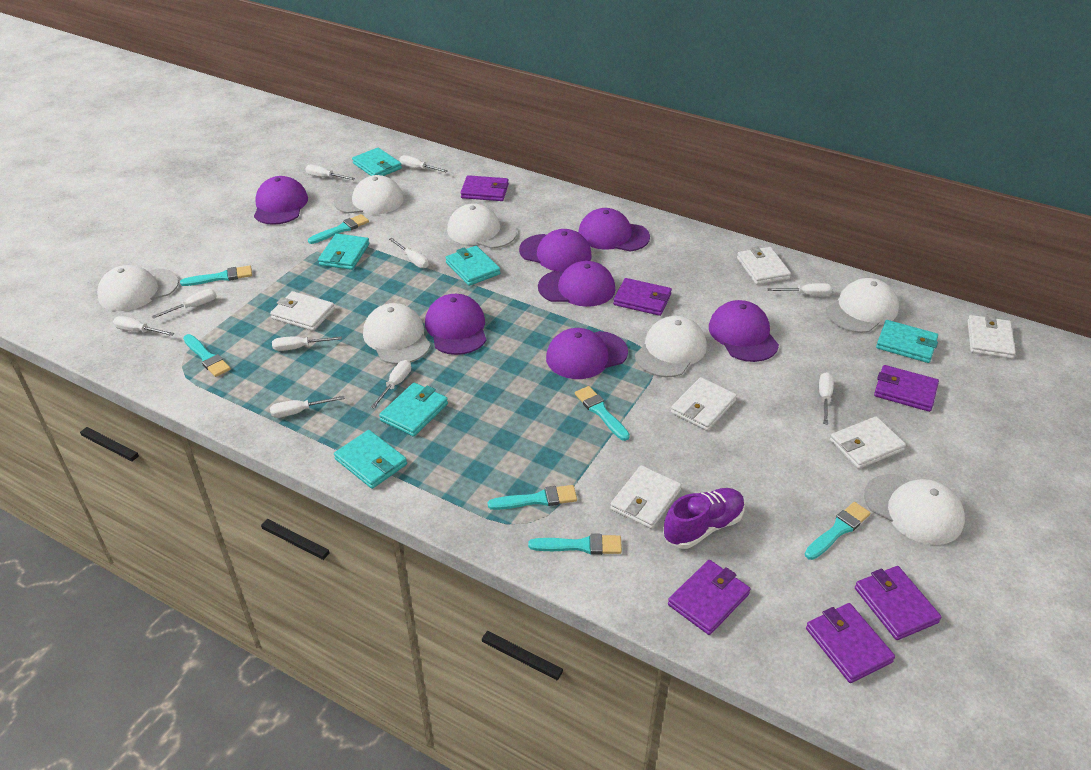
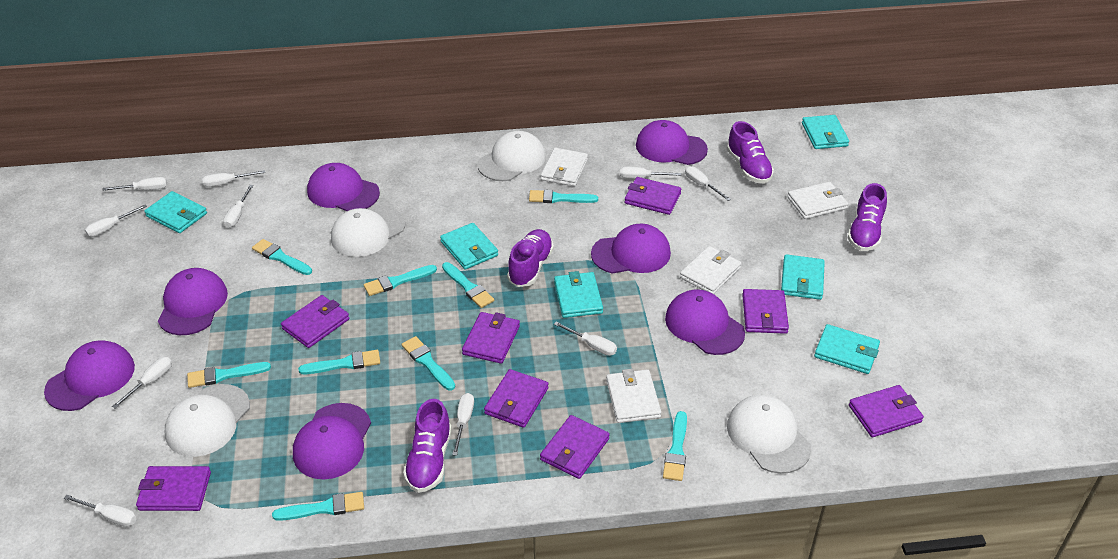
purple shoe: [663,488,745,549] = 1 -> [403,399,452,493] [507,229,554,287] [727,121,774,184] [848,183,887,251] = 4
purple wallet: [460,175,509,201] [613,278,672,316] [668,560,751,635] [806,603,895,683] [855,566,941,640] [874,365,939,412] = 6 -> [136,466,211,511] [281,295,349,348] [462,312,520,364] [484,369,548,428] [540,415,610,479] [624,177,681,215] [742,289,789,334] [849,385,924,437] = 8
turquoise brush: [180,266,252,286] [183,334,231,377] [308,214,369,244] [488,485,577,510] [528,534,622,555] [575,386,630,441] [805,502,871,560] = 7 -> [187,362,271,388] [252,239,312,275] [272,492,364,521] [298,350,380,374] [364,265,437,296] [402,336,455,391] [442,262,494,308] [529,190,598,203] [663,411,687,481] = 9
white cap: [97,265,179,311] [334,175,404,214] [363,303,431,364] [447,203,517,249] [635,316,707,377] [826,278,899,333] [864,474,965,545] = 7 -> [165,384,250,457] [331,207,405,257] [478,131,546,181] [727,395,811,474] = 4
white wallet: [270,291,335,331] [610,465,682,529] [671,377,737,431] [737,246,791,285] [830,416,906,469] [967,315,1016,359] = 6 -> [541,148,588,186] [606,369,661,423] [680,246,741,294] [787,182,848,219] = 4

